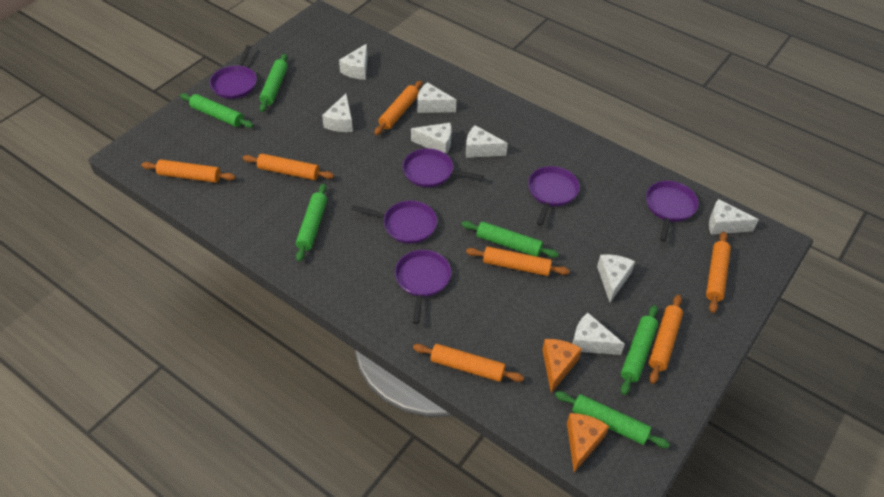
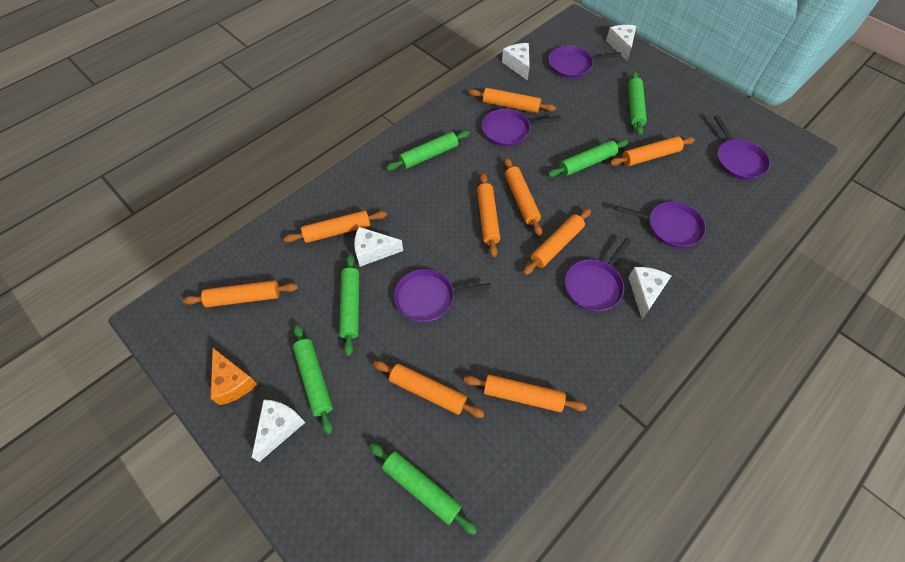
orange cheese: [542,339,582,393] [567,413,609,472] = 2 -> [210,348,257,405] = 1
orange rolling pin: [141,159,236,183] [243,154,334,180] [374,81,422,135] [413,344,524,382] [466,246,570,276] [649,295,683,384] [706,232,731,313] = 7 -> [183,280,298,307] [284,210,387,243] [373,361,485,418] [464,375,587,412] [469,88,556,113] [477,173,500,257] [504,158,542,236] [523,209,591,275] [610,136,695,166] = 9
white cheese: [322,94,353,132] [339,44,368,80] [411,123,451,154] [417,82,456,113] [466,125,508,158] [572,313,625,355] [597,254,635,302] [709,199,759,235] = 8 -> [252,399,305,462] [354,227,403,267] [502,43,530,81] [606,25,636,61] [628,267,671,319] = 5

